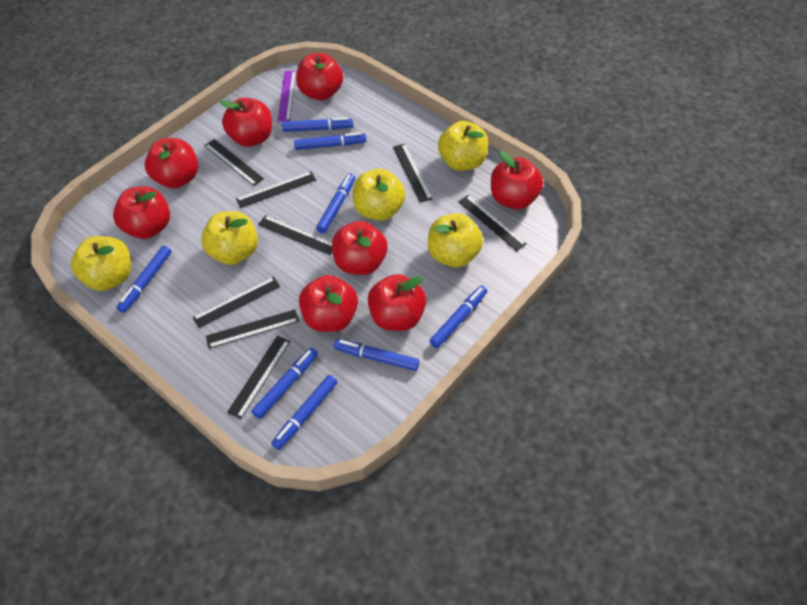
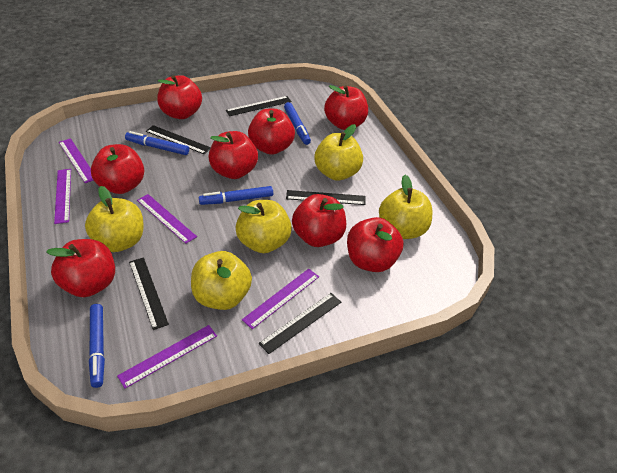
black ruler: [193,276,280,328] [204,139,264,186] [206,309,299,349] [227,336,290,419] [236,171,316,208] [258,215,333,255] [393,144,432,203] [458,195,527,251] = 8 -> [129,257,169,330] [146,125,211,154] [226,96,292,116] [259,293,341,354] [286,190,365,205] = 5
blue marker: [116,246,171,313] [251,348,318,419] [271,375,338,450] [282,117,353,132] [294,132,366,150] [316,173,355,233] [334,339,419,371] [430,285,487,348] = 8 -> [89,304,105,388] [125,131,189,155] [199,186,273,205] [284,102,311,145] = 4
purple ruler: [277,71,296,122] = 1 -> [54,169,71,224] [59,138,94,183] [117,325,217,388] [137,194,197,244] [242,269,319,329] = 5

